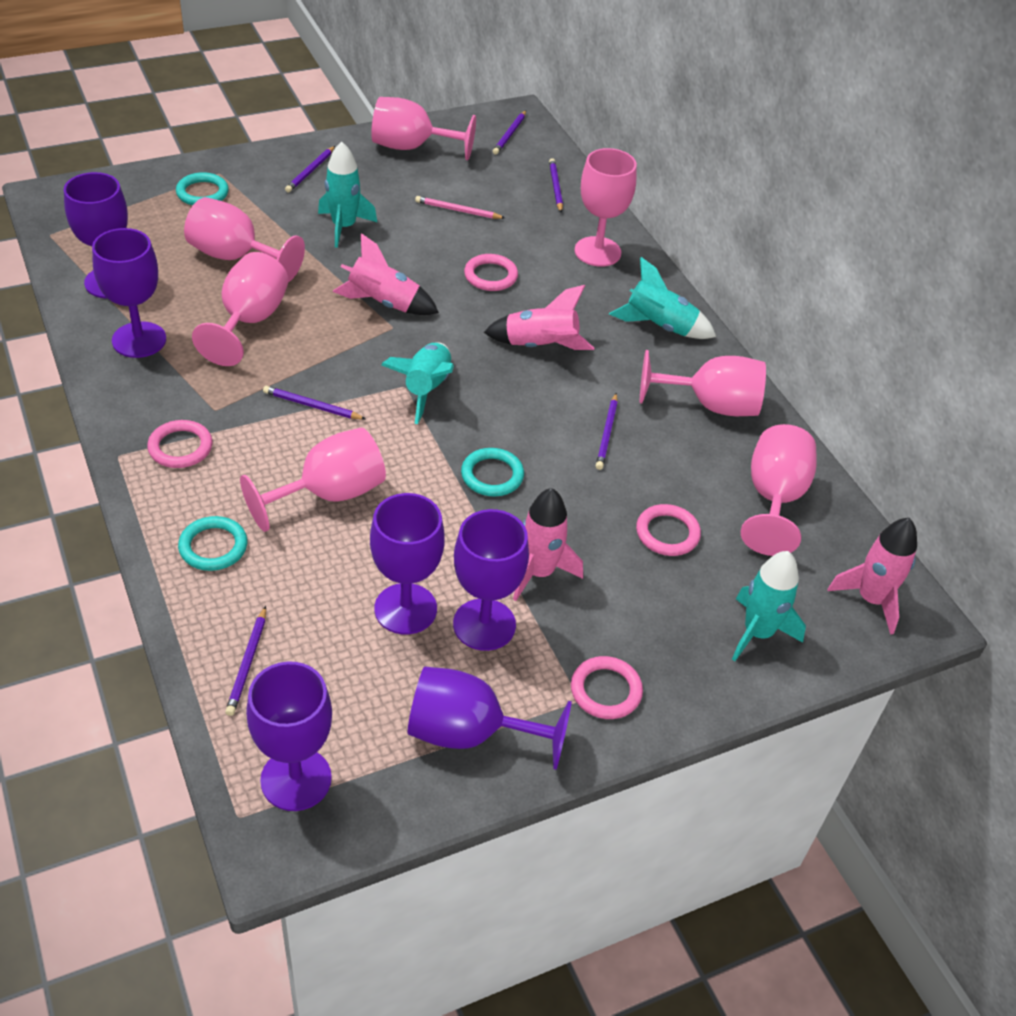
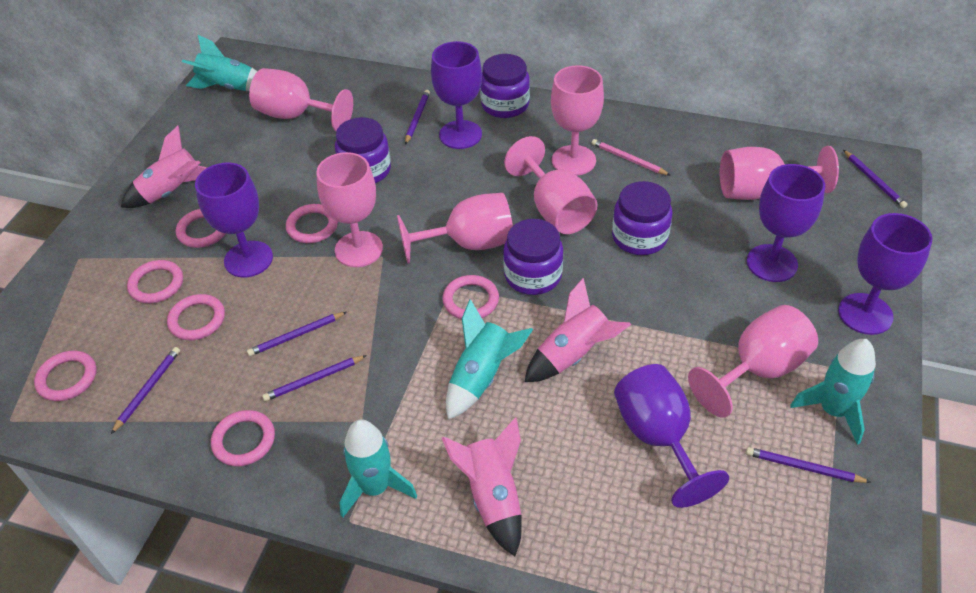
pink ring: [147,420,213,468] [464,254,518,291] [571,656,643,719] [636,504,701,556] = 4 -> [34,351,97,401] [127,260,183,303] [167,294,225,340] [176,209,226,248] [211,410,275,466] [286,204,338,243] [443,275,499,319] = 7
pink rocket: [332,233,439,315] [484,285,594,350] [513,488,583,601] [828,518,917,635] = 4 -> [121,126,207,208] [442,417,522,556] [525,278,631,382] = 3
purple goblet: [64,172,128,299] [92,228,166,358] [246,661,332,811] [370,493,445,634] [408,667,572,770] [453,509,529,651] = 6 -> [195,163,273,277] [431,41,482,149] [614,364,729,508] [747,164,825,282] [838,213,932,335] = 5
purple jar: none = 0 -> [335,117,391,183] [480,54,530,118] [503,219,563,295] [612,181,672,255] = 4
turquoise ring: [176,172,229,205] [178,516,247,571] [461,448,524,496] = 3 -> none = 0

